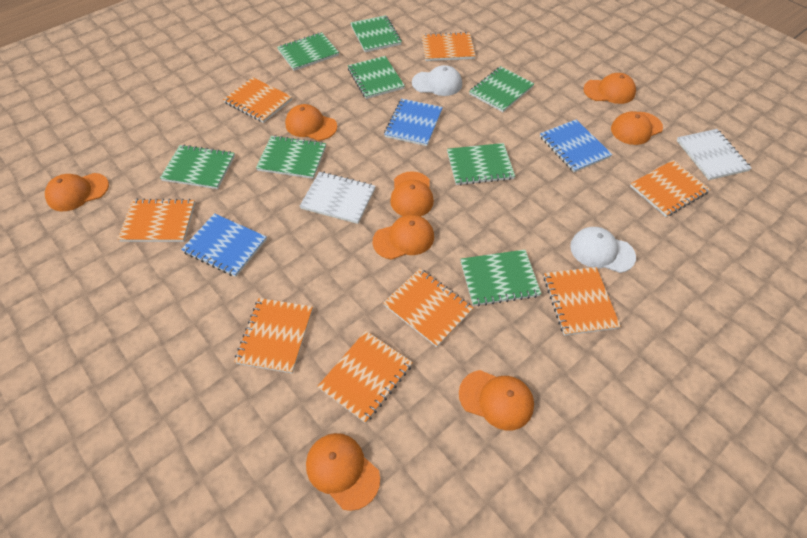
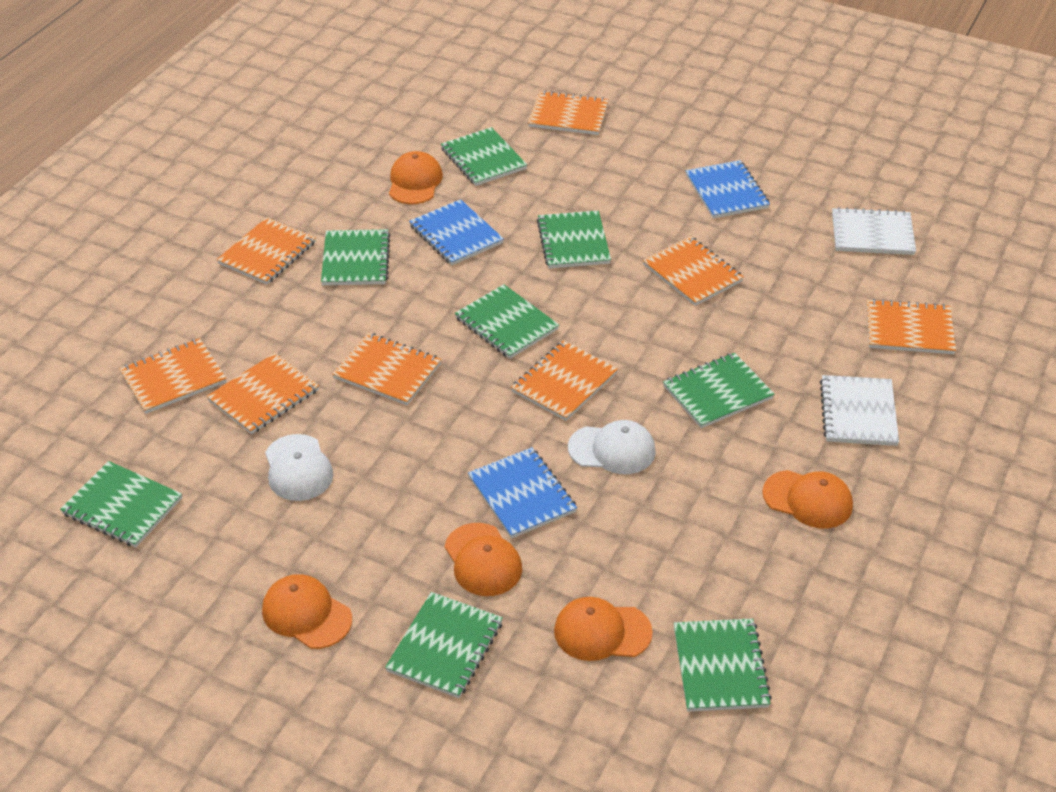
orange cap: [45,173,109,211] [285,104,337,141] [306,433,380,511] [373,215,434,260] [390,171,434,216] [459,370,534,430] [583,73,636,104] [611,111,663,145] = 8 -> [262,574,352,649] [389,151,443,204] [445,523,522,596] [554,597,653,661] [762,470,853,529] = 5

